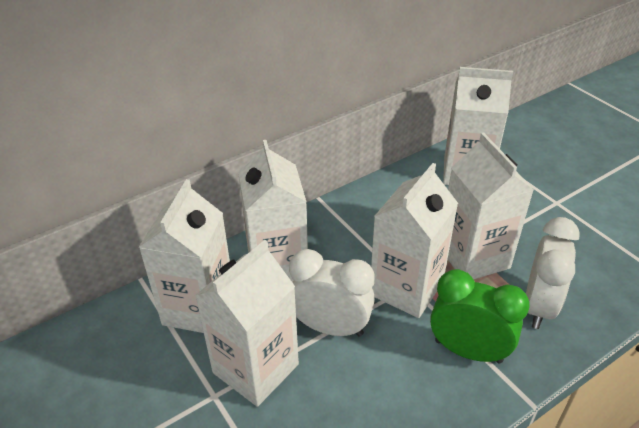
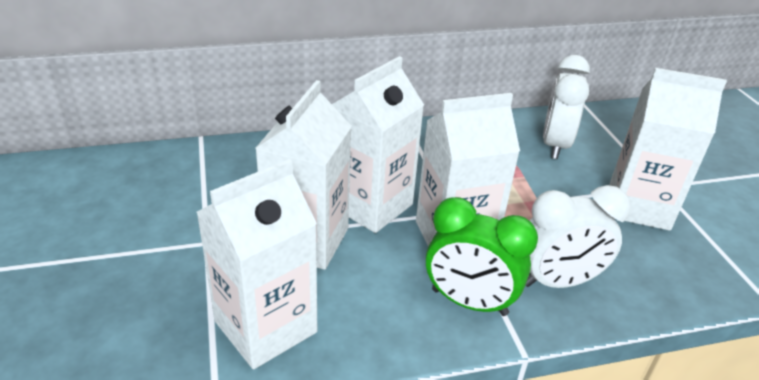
white carton: [139,179,230,333] [195,240,299,407] [238,140,308,283] [371,163,458,318] [443,67,513,185] [448,132,534,279] = 6 -> [197,159,317,369] [255,80,352,270] [332,56,424,233] [416,93,520,247] [610,68,727,231] = 5

